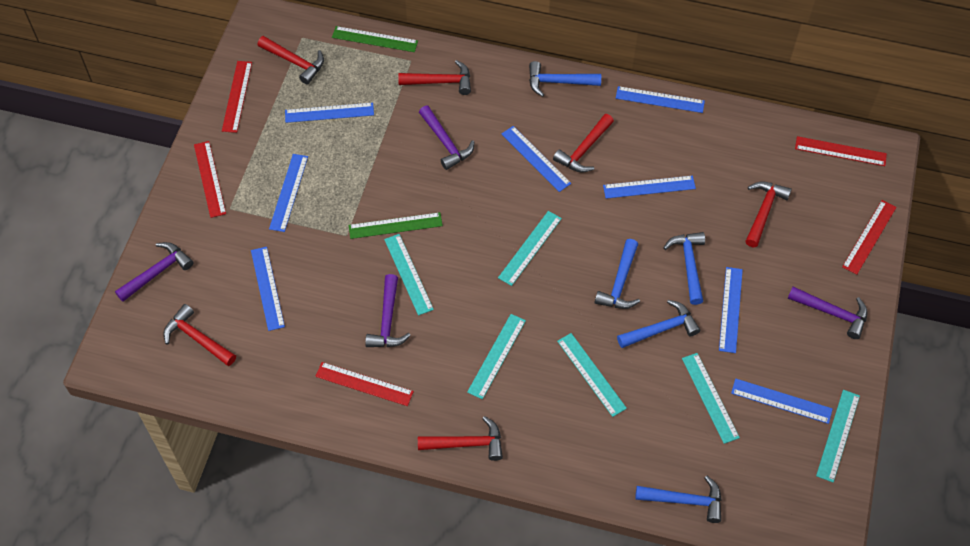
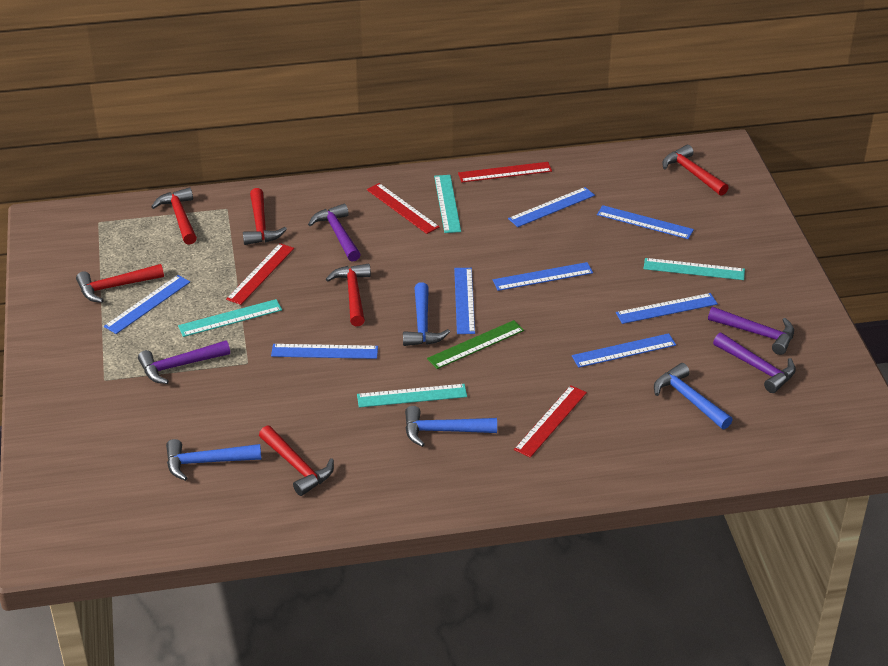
blue hammer: [529,61,601,97] [595,239,640,309] [617,300,700,348] [635,476,722,523] [663,232,705,305] = 5 -> [166,439,261,481] [403,282,450,346] [405,406,497,447] [654,363,733,429] = 4
green ruler: [332,26,418,52] [349,212,443,239] = 2 -> [427,320,524,369] = 1
red ruler: [194,141,226,218] [222,61,252,133] [315,362,414,406] [795,136,887,166] [842,200,897,275] = 5 -> [226,243,294,305] [367,183,439,234] [458,162,552,183] [514,385,587,458] = 4
turquoise ruler: [384,234,434,315] [467,314,526,399] [498,211,562,286] [557,333,627,417] [682,353,740,444] [816,390,860,482] = 6 -> [178,299,282,337] [357,384,467,408] [434,175,461,233] [644,258,745,280] = 4

